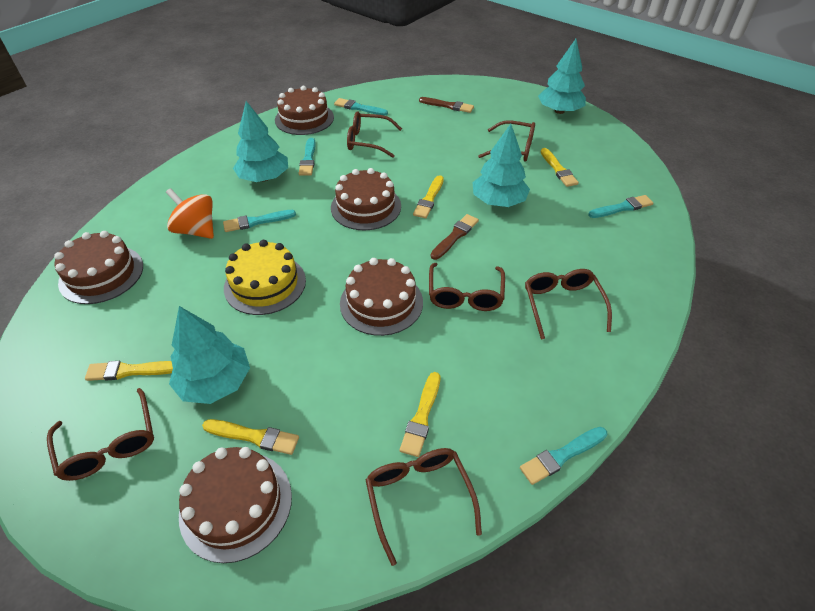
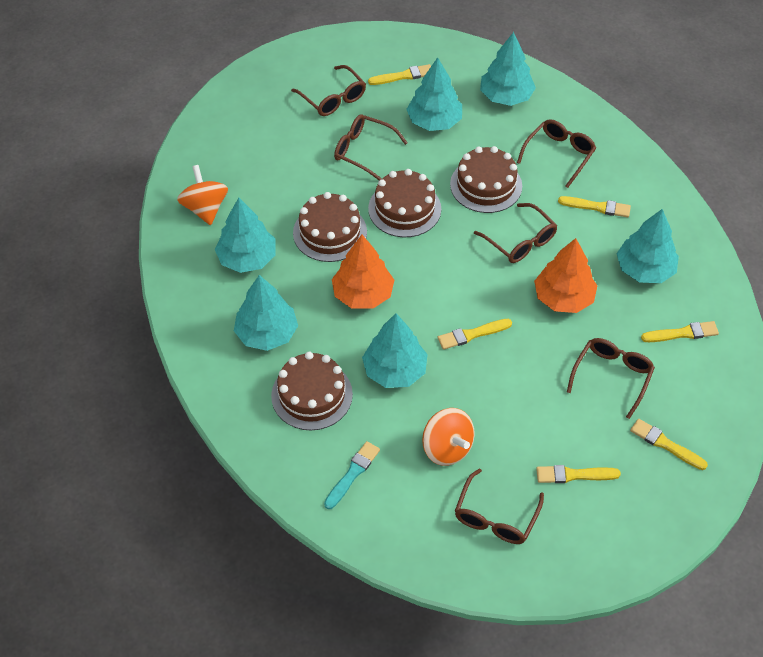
brown brush: [419,97,474,113] [430,214,479,260] = 2 -> none = 0
brown cake: [54,231,143,304] [179,447,292,563] [275,86,334,135] [331,168,401,230] [340,258,423,336] = 5 -> [271,352,353,430] [293,192,367,262] [368,169,441,237] [450,146,522,213] = 4
orange spinning top: [166,188,214,239] = 1 -> [177,165,228,225] [422,408,475,466] = 2
orange tree: none = 0 -> [332,235,394,309] [534,238,597,313] = 2
turquoise brush: [223,210,296,232] [298,138,316,176] [334,98,388,116] [520,427,607,485] [588,195,653,218] = 5 -> [324,441,380,509] = 1
turquoise tree: [169,306,250,404] [233,101,288,182] [472,124,530,207] [538,39,586,114] = 4 -> [215,198,276,273] [234,275,298,351] [362,313,428,388] [406,57,462,131] [480,32,536,106] [616,209,679,283] = 6
yellow brush: [85,361,173,381] [202,419,299,455] [400,372,440,457] [413,175,444,218] [541,148,579,187] = 5 -> [368,64,431,85] [438,319,512,350] [536,465,621,483] [558,196,631,217] [630,419,708,470] [641,321,719,342] = 6
yellow cake: [224,240,306,315] = 1 -> none = 0

